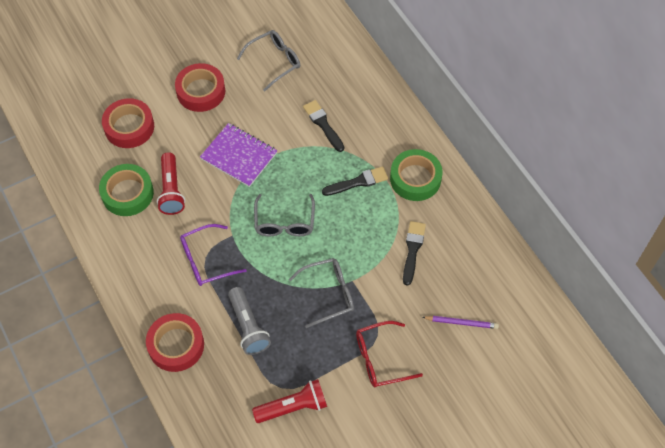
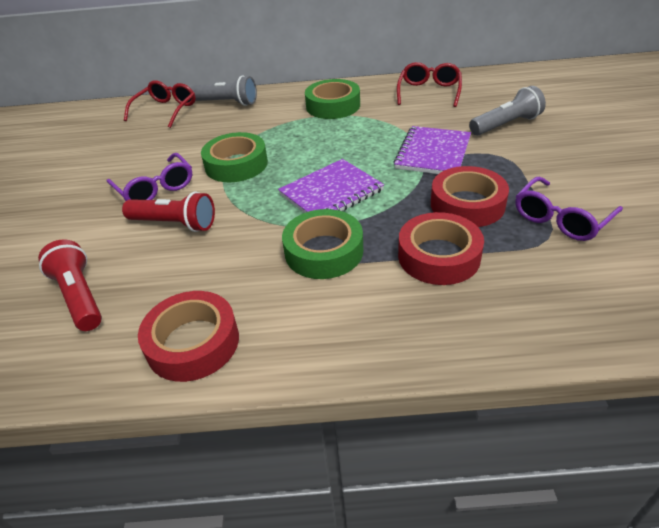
black brush: [303,100,344,152] [322,166,388,196] [403,221,426,286] = 3 -> none = 0
green tape: [99,164,154,216] [390,149,443,201] = 2 -> [201,132,268,182] [282,209,363,279] [305,79,360,119] = 3
grey flashlight: [228,287,271,355] = 1 -> [191,75,257,106] [469,86,546,135] = 2
grey glasses: [237,30,300,91] [254,194,315,236] [289,258,354,328] = 3 -> none = 0
purple glasses: [180,224,247,286] = 1 -> [107,153,192,201] [515,177,623,241] = 2
purple notebook: [200,123,277,187] = 1 -> [278,159,384,213] [394,126,471,174] = 2
purple pencil: [422,316,499,329] = 1 -> none = 0
red glasses: [356,321,423,388] = 1 -> [124,80,196,128] [397,62,462,107] = 2

